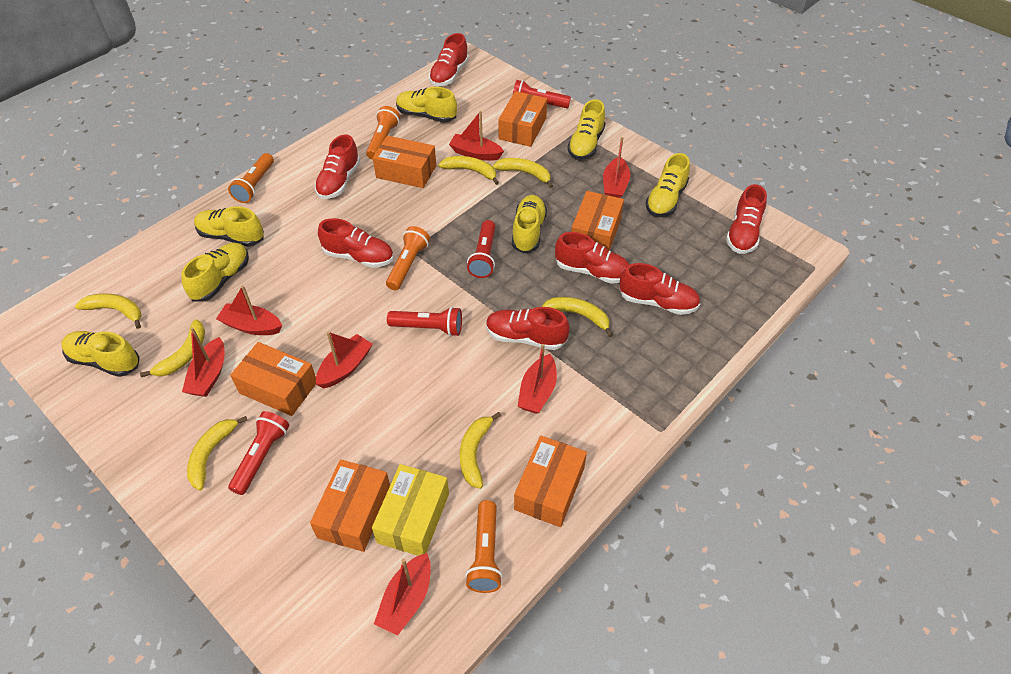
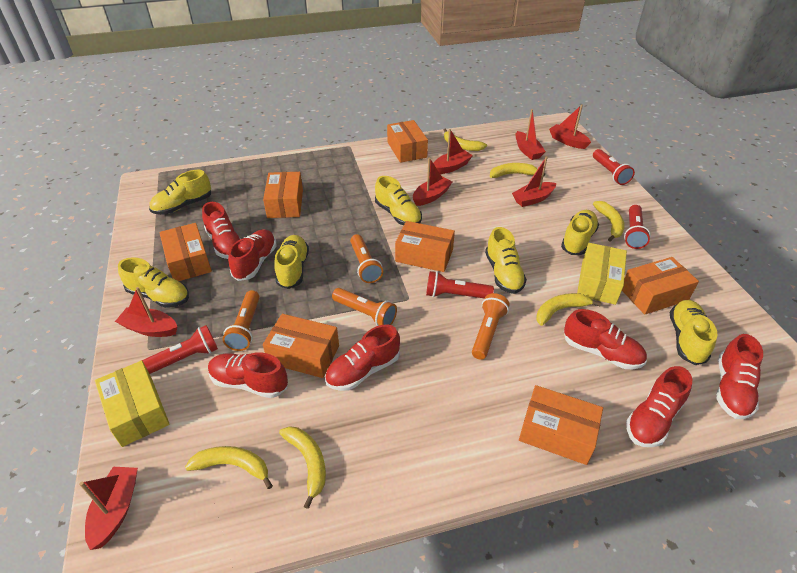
orange box: [230,342,316,416] [310,459,390,552] [373,136,436,188] [498,91,547,147] [514,435,587,527] [571,191,624,251] = 6 -> [159,223,212,281] [263,172,303,218] [263,314,339,378] [387,120,428,163] [395,221,455,272] [519,385,603,465] [622,257,699,315] = 7
yellow banana: [75,294,141,329] [140,319,205,377] [187,416,247,491] [438,156,499,185] [460,412,501,489] [493,158,553,188] [541,297,613,337] = 7 -> [185,446,273,489] [279,426,326,509] [444,129,487,151] [490,163,545,178] [536,293,601,326] [593,201,625,242] = 6
yellow box: [372,464,449,556] = 1 -> [95,361,170,447] [577,243,627,305] = 2

